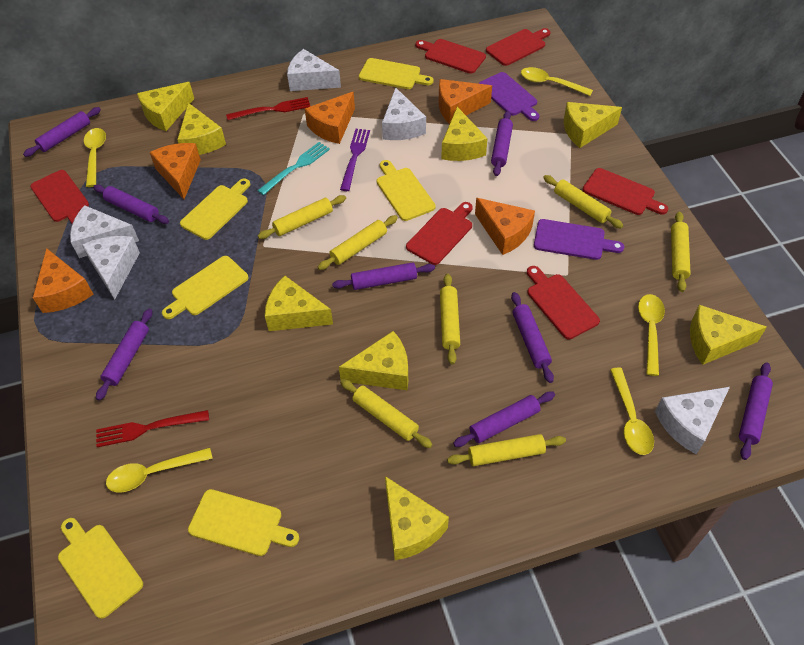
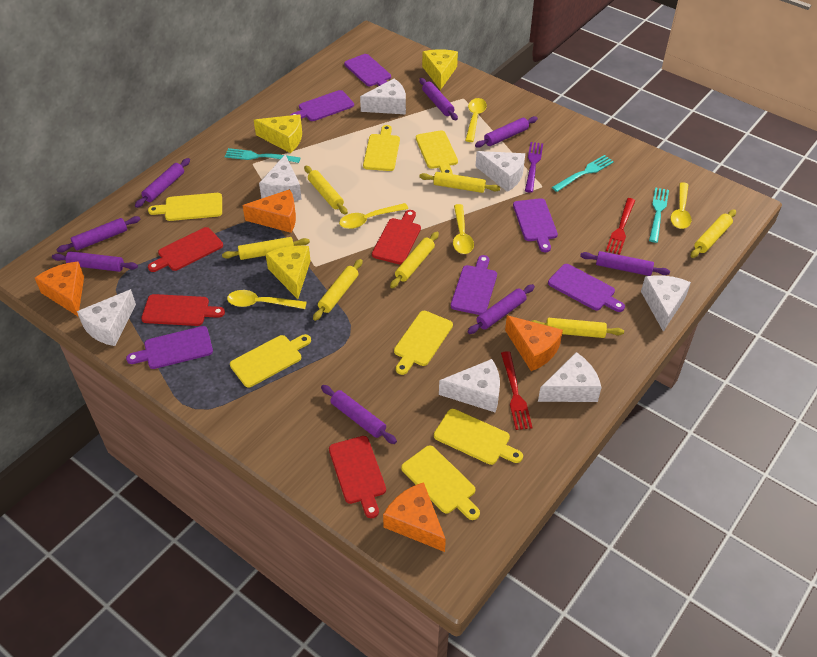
orange cheese: [33,248,93,313] [150,143,201,199] [305,92,355,144] [439,79,492,124] [475,198,535,255] = 5 -> [35,262,84,316] [242,189,296,233] [383,482,446,552] [505,315,563,371] = 4
purple cutting board: [478,72,540,121] [534,219,624,260] = 2 -> [126,326,213,369] [290,90,354,121] [344,54,391,86] [451,255,497,315] [513,198,558,252] [548,264,625,312] = 6
red cutting board: [30,170,89,224] [406,202,473,265] [416,39,486,74] [486,28,551,66] [527,266,600,339] [583,168,668,215] = 6 -> [141,294,225,326] [148,227,223,272] [329,436,386,518] [372,210,421,265] = 4
turquoise fork: [257,142,330,195] = 1 -> [224,148,300,163] [552,155,614,192] [649,188,669,243] = 3
white cheese: [70,205,139,258] [82,236,140,300] [287,49,341,91] [382,87,426,140] [655,387,730,454] = 5 -> [77,289,136,346] [259,154,302,201] [360,78,406,114] [439,359,500,412] [475,151,525,192] [538,352,602,402] [641,275,691,332] = 7
yellow cheese: [137,82,194,131] [177,103,226,155] [265,276,333,331] [339,331,408,391] [385,476,449,560] [441,107,488,161] [564,102,622,148] [690,305,767,365] = 8 -> [254,114,302,153] [266,245,310,299] [422,49,458,90] = 3
yellow cutting board: [58,518,143,619] [162,256,248,319] [180,179,250,240] [188,489,299,556] [359,58,434,89] [377,160,436,221] = 6 -> [148,193,222,221] [230,334,311,388] [363,125,400,171] [394,311,453,375] [401,445,480,520] [416,130,458,174] [434,409,523,465] = 7

